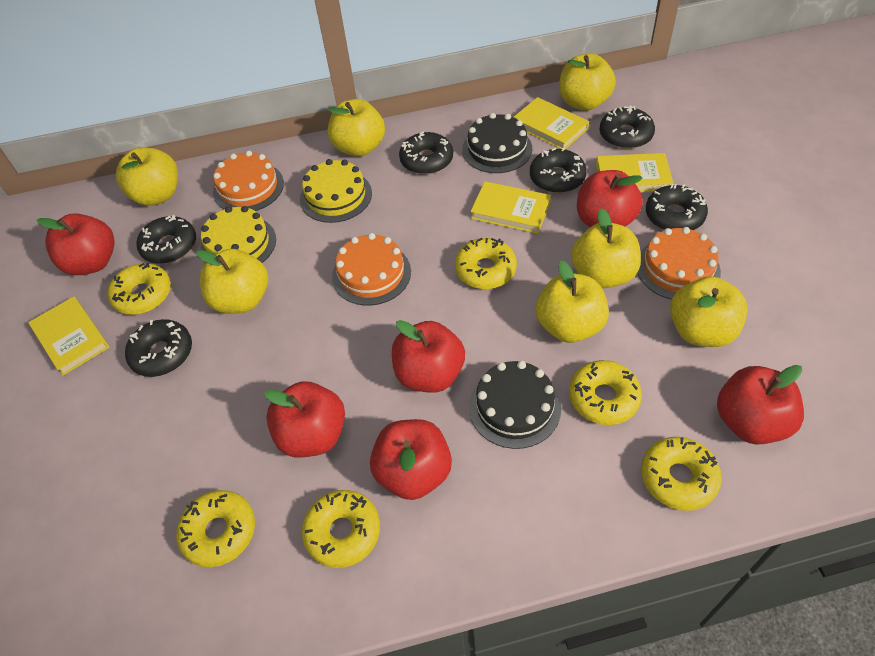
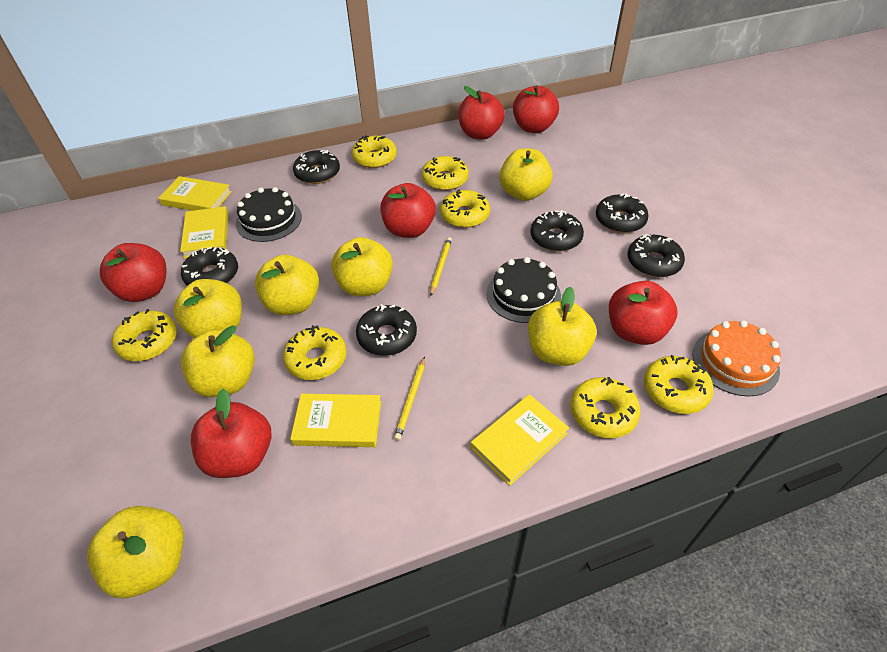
orange cake: [213,151,284,211] [332,233,411,306] [637,227,721,300] = 3 -> [693,320,781,397] = 1
yellow cake: [200,206,276,263] [300,159,372,223] = 2 -> none = 0
yellow donut: [108,262,171,315] [176,490,255,567] [302,490,380,568] [455,238,517,289] [569,360,642,425] [641,437,722,511] = 6 -> [112,309,177,361] [283,325,347,380] [351,135,397,168] [422,156,469,191] [440,190,490,228] [570,377,640,438] [644,355,714,414] = 7
yellow pencil: none = 0 -> [394,357,425,441] [430,237,452,296] = 2

